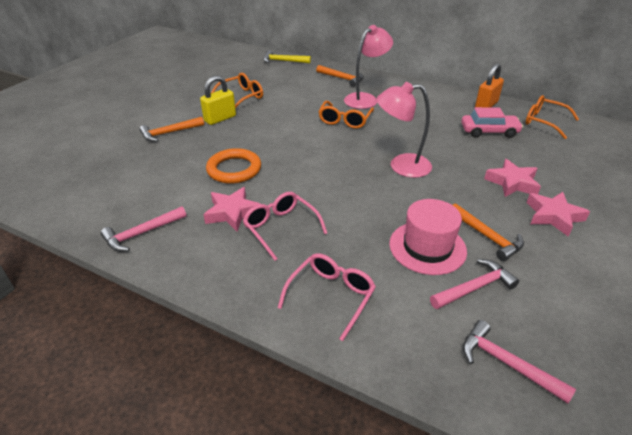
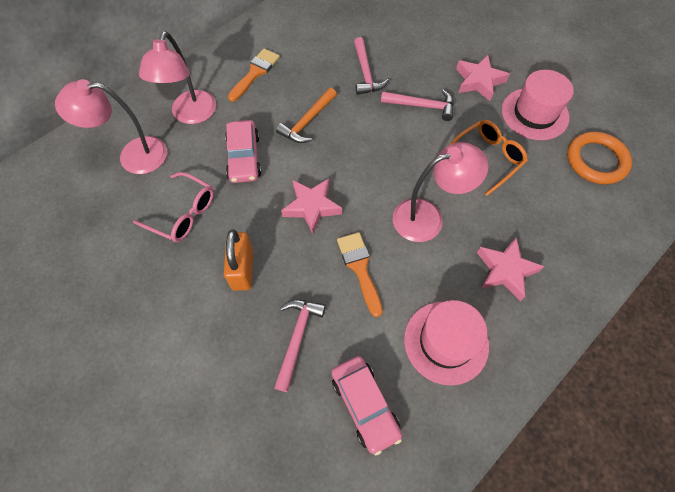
orange brush: none = 0 -> [228,49,280,102] [337,232,383,317] = 2
orange glasses: [211,73,263,108] [318,101,374,129] [525,95,579,139] = 3 -> [450,120,528,196] = 1
orange hammer: [139,117,204,142] [316,65,364,87] [453,203,524,261] = 3 -> [276,88,337,143] = 1
pink car: [461,107,523,138] = 1 -> [225,120,261,183] [332,356,402,455] = 2
pink glasses: [243,192,327,261] [278,253,376,341] = 2 -> [133,172,214,242] = 1
pink hat: [389,199,467,275] = 1 -> [404,300,489,385] [502,70,574,140] = 2
pink lamp: [344,25,393,109] [377,82,432,178] = 2 -> [55,79,167,174] [139,31,216,124] [393,142,489,242] = 3
yellow hammer: [264,50,311,63] = 1 -> none = 0
yellow padlock: [200,75,236,125] = 1 -> none = 0

